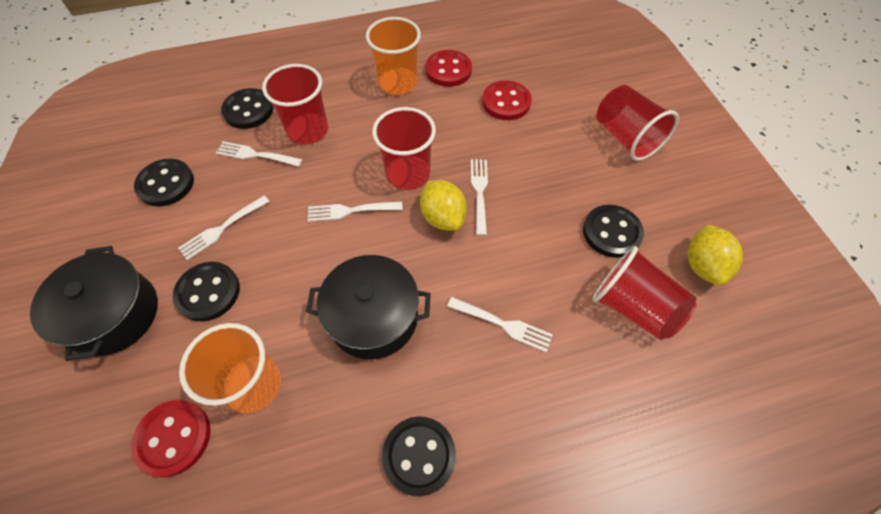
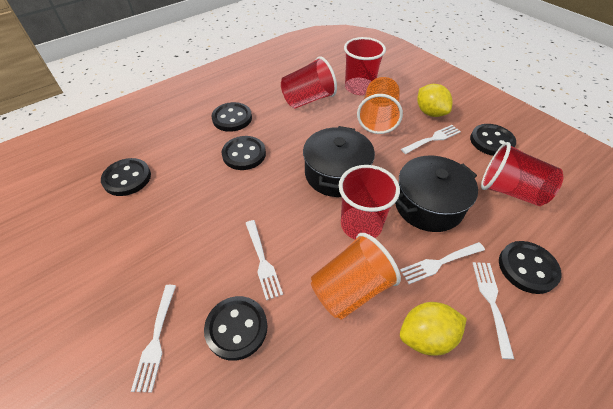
black button: [134,159,194,207] [173,262,240,321] [221,88,274,129] [382,416,456,496] [583,205,644,258] = 5 -> [101,158,151,196] [204,296,268,361] [212,102,252,132] [222,136,266,170] [470,124,516,156] [499,241,562,294] = 6
red button: [131,400,211,478] [425,50,472,87] [482,81,532,120] = 3 -> none = 0

